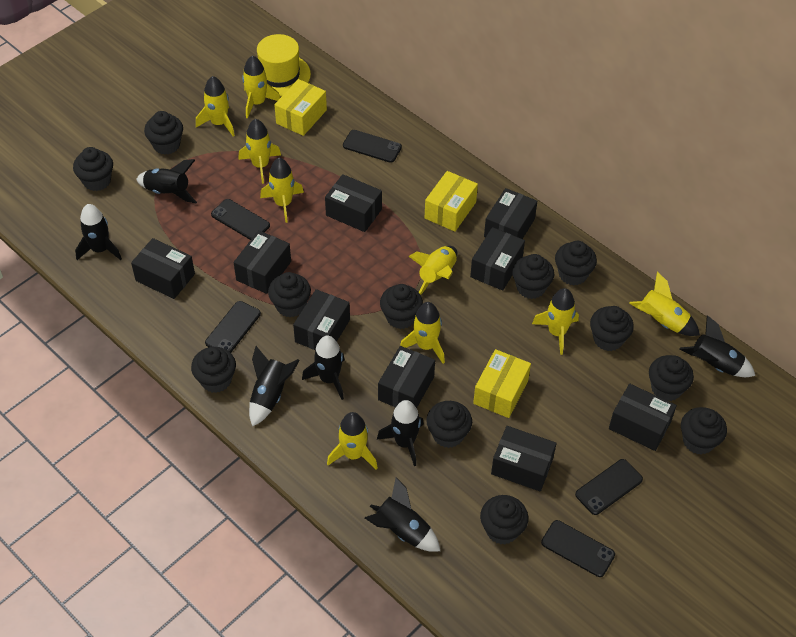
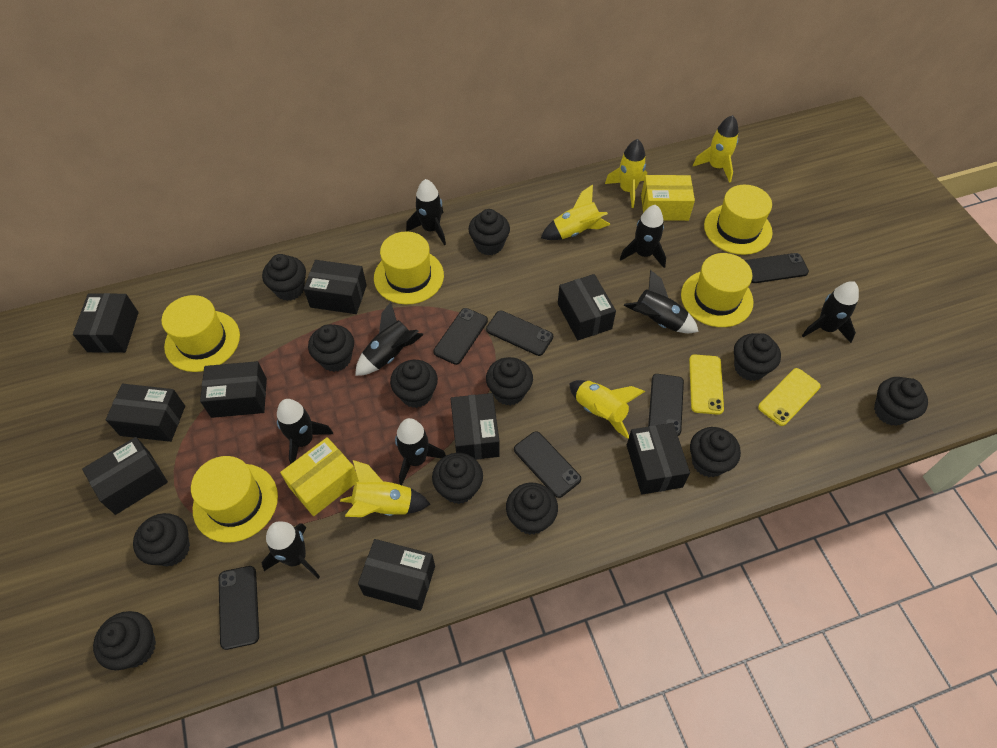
black phone: [205,301,261,353] [211,199,270,240] [343,130,402,163] [541,520,615,577] [575,459,643,515] = 5 -> [219,566,259,650] [433,308,488,365] [486,310,553,356] [514,431,581,498] [648,374,684,436] [745,253,809,283] = 6
black rocket: [75,204,122,260] [136,159,197,203] [249,346,299,426] [302,335,345,400] [365,477,440,552] [377,400,424,466] [679,315,755,377] = 7 -> [261,521,320,579] [277,399,333,464] [355,302,423,376] [395,418,446,485] [406,179,446,245] [620,205,666,268] [623,270,699,333] [802,281,859,343] = 8
yellow box: [274,79,327,136] [425,171,478,232] [473,349,531,418] = 3 -> [280,437,359,516] [641,175,695,221] = 2
yellow hat: [257,34,311,97] = 1 -> [161,295,240,372] [191,456,278,543] [374,232,444,305] [681,253,753,327] [704,185,772,255] = 5
yellow phone: none = 0 -> [689,354,724,415] [758,368,821,426] = 2
yellow rocket: [196,76,235,137] [238,119,281,184] [242,55,280,119] [260,158,304,223] [327,412,378,470] [400,302,445,364] [408,246,457,295] [532,288,579,355] [629,272,700,336] = 9 -> [340,460,431,517] [541,185,611,240] [569,380,645,439] [605,139,647,208] [693,115,739,183] = 5

